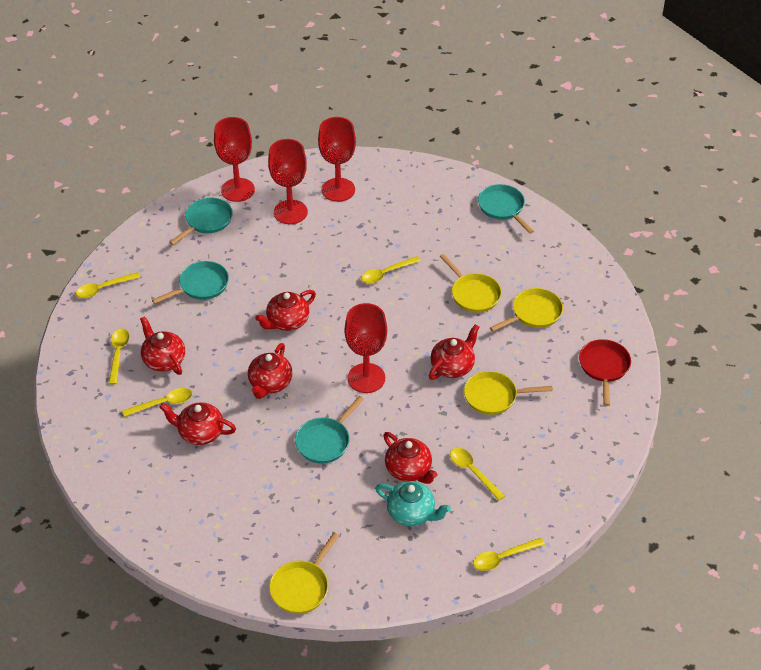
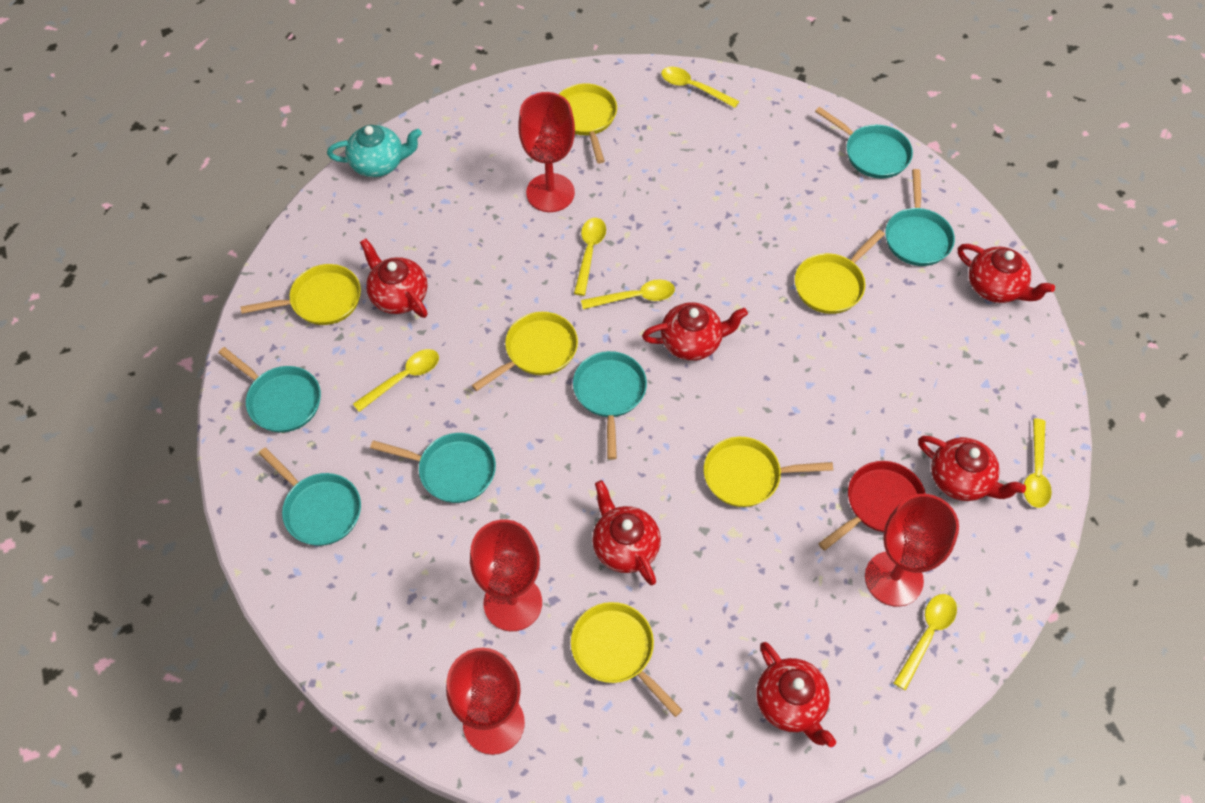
turquoise pan: [152,261,229,304] [169,198,233,245] [295,396,364,463] [478,184,534,234] = 4 -> [218,347,321,433] [259,447,361,546] [370,433,496,503] [573,351,647,460] [815,107,913,179] [885,169,955,266] = 6
yellow pan: [269,533,339,614] [439,254,502,312] [464,371,553,415] [490,288,563,332] = 4 -> [241,264,361,325] [472,312,578,391] [559,83,617,163] [571,602,682,717] [704,437,833,507] [795,230,885,314] = 6

